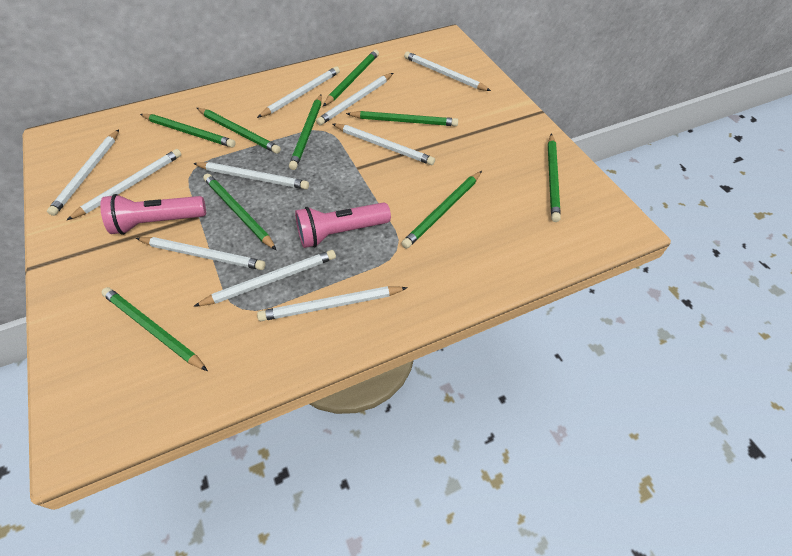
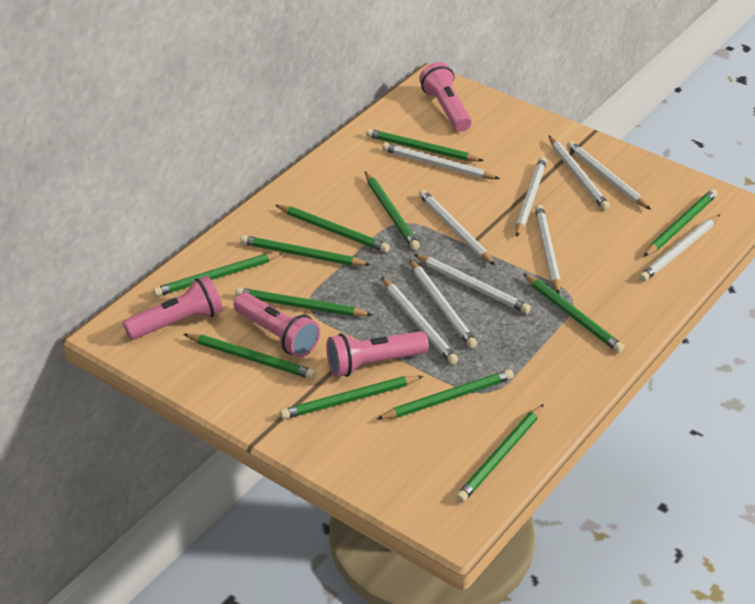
green pencil: [101,287,208,371] [140,114,236,148] [197,108,281,154] [203,174,276,250] [289,94,322,170] [323,50,379,106] [346,111,458,126] [401,171,482,249] [548,134,561,222] = 9 -> [153,252,283,297] [183,333,316,379] [235,287,372,317] [240,235,370,266] [275,205,390,252] [280,376,423,419] [365,171,420,250] [366,129,484,161] [376,369,514,420] [456,404,544,503] [523,273,625,353] [644,189,718,257] = 12
pink flashlight: [100,194,206,235] [295,202,391,248] = 2 -> [123,276,223,340] [234,293,320,358] [326,331,429,377] [419,62,471,132] = 4

